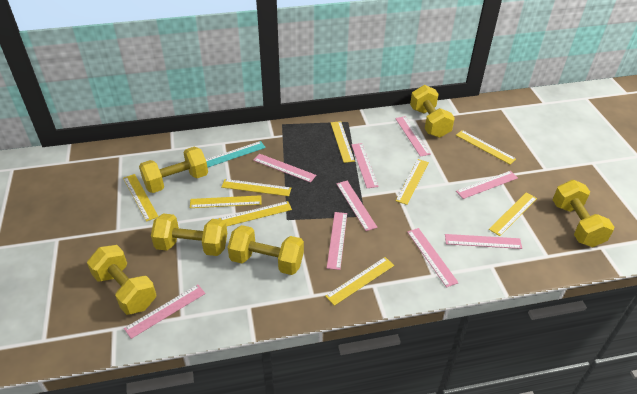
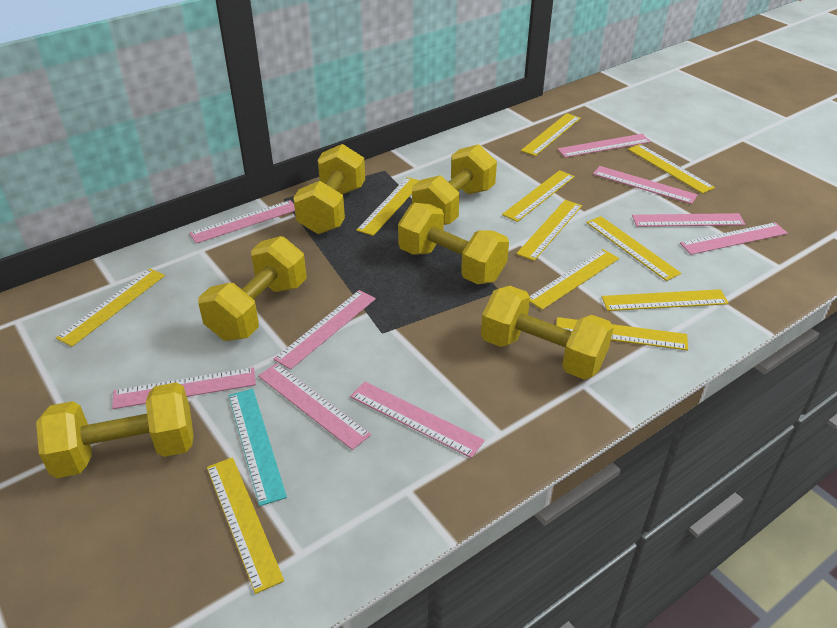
yellow ruler: [123,174,159,222] [190,195,262,208] [219,201,292,227] [221,179,291,196] [325,257,394,306] [331,121,355,163] [396,159,429,205] [456,130,516,165] [489,192,537,236] = 9 -> [56,268,165,347] [207,457,284,594] [356,177,420,236] [502,170,575,222] [516,200,582,261] [521,113,581,156] [530,249,619,310] [556,317,688,351] [586,216,681,281] [602,289,729,311] [628,144,715,194] = 11

